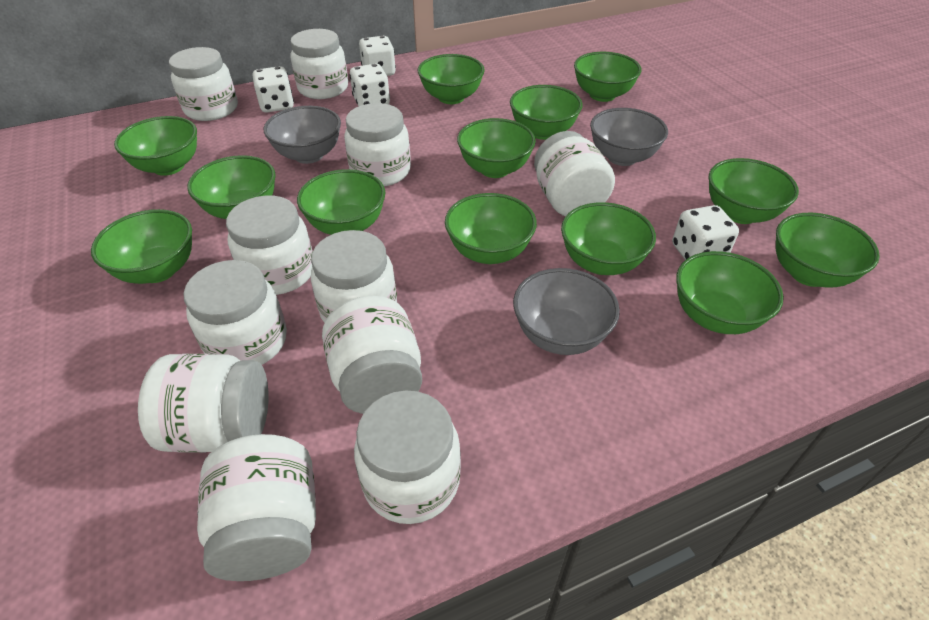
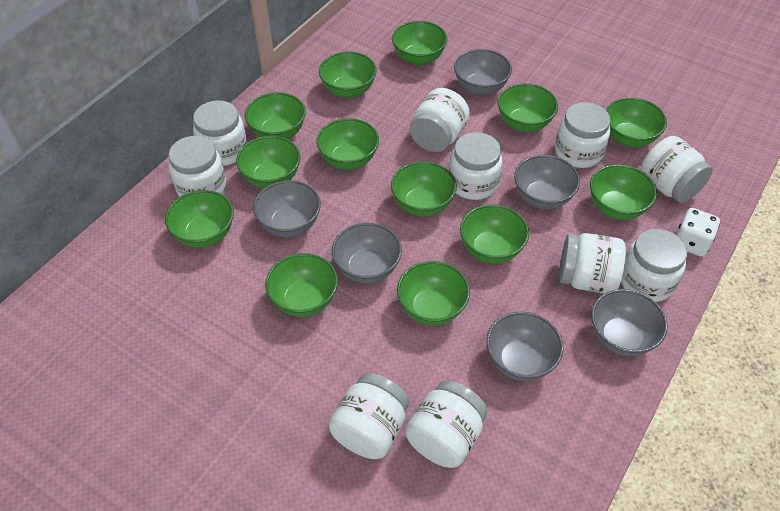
grey bowl: [264,106,341,164] [513,268,620,355] [590,108,668,166] = 3 -> [253,180,321,237] [332,223,402,283] [454,49,512,96] [486,312,564,381] [514,155,580,209] [591,289,668,356] = 6
white dice: [253,66,294,112] [349,63,390,107] [359,36,396,76] [672,205,739,260] = 4 -> [676,208,720,257] = 1
white jar: [138,354,268,453] [169,47,238,121] [184,260,287,365] [197,434,316,581] [226,195,313,295] [290,29,348,99] [311,230,397,323] [322,296,422,414] [344,103,411,186] [354,390,461,524] [534,131,615,216] = 11 -> [168,136,226,197] [193,100,247,166] [329,373,409,459] [405,380,488,468] [410,88,470,152] [449,132,502,200] [555,102,611,168] [559,233,626,293] [621,229,687,302] [641,136,713,203] = 10

